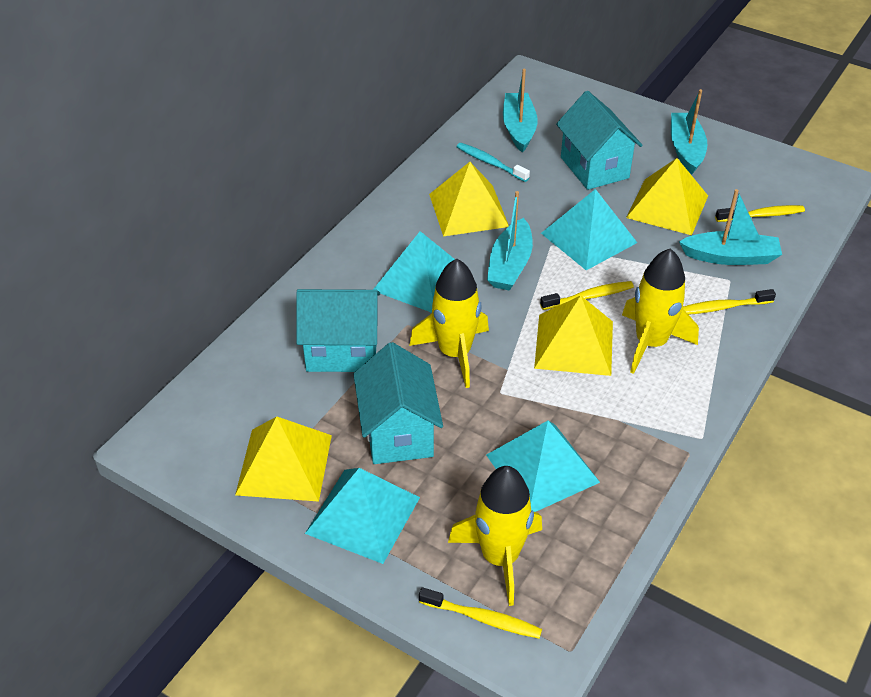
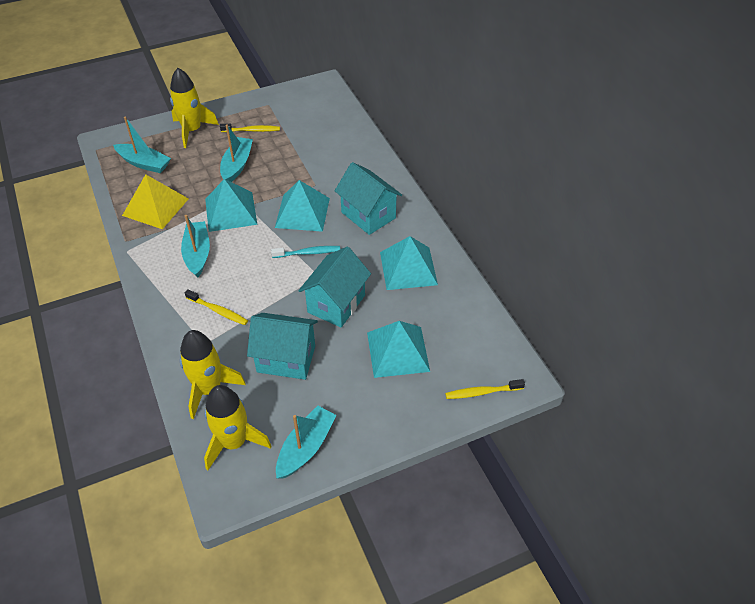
yellow pyramid: [235,416,332,502] [429,162,509,236] [534,295,613,376] [626,158,708,235] = 4 -> [122,174,189,229] = 1
yellow toothbrush: [419,587,542,639] [540,281,634,310] [683,289,776,315] [715,205,805,222] = 4 -> [185,289,248,325] [220,124,280,132] [445,379,525,399] = 3

